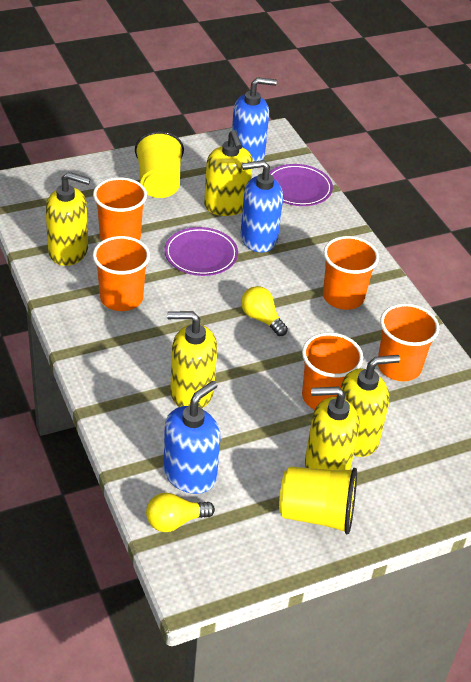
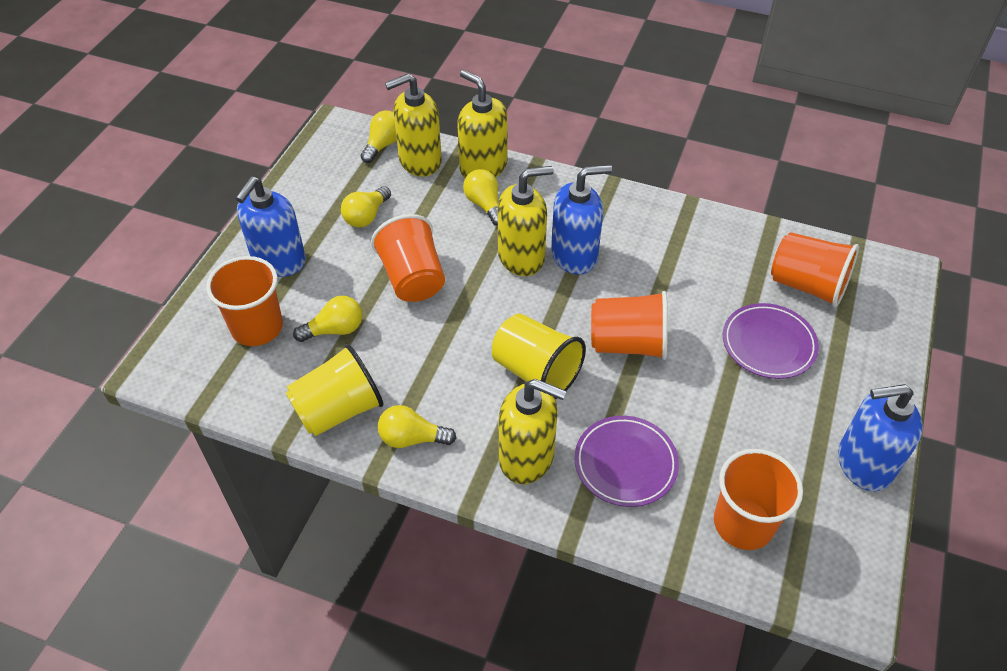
yellow light bulb: [146,493,215,532] [241,286,288,336] = 2 -> [293,296,362,342] [341,186,391,228] [361,110,397,163] [378,405,456,448] [463,169,498,226] = 5
yellow soap dispenser: [46,172,90,266] [167,311,217,408] [204,130,253,216] [305,387,360,470] [341,355,400,457] = 5 -> [385,73,442,176] [457,70,508,178] [498,166,554,276] [499,379,566,484] = 4

